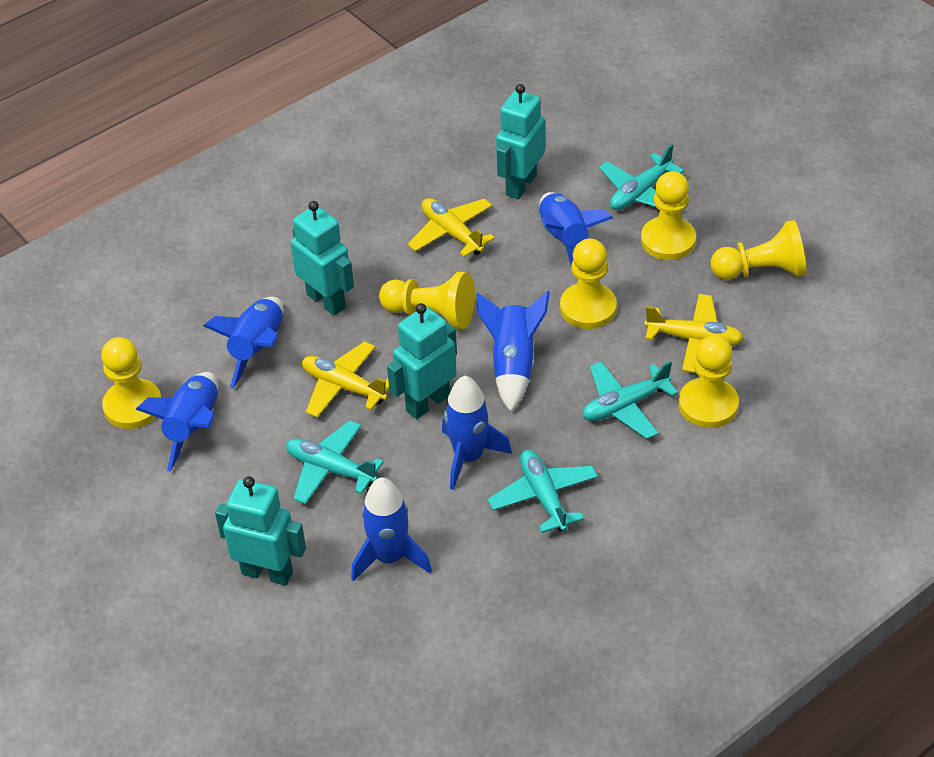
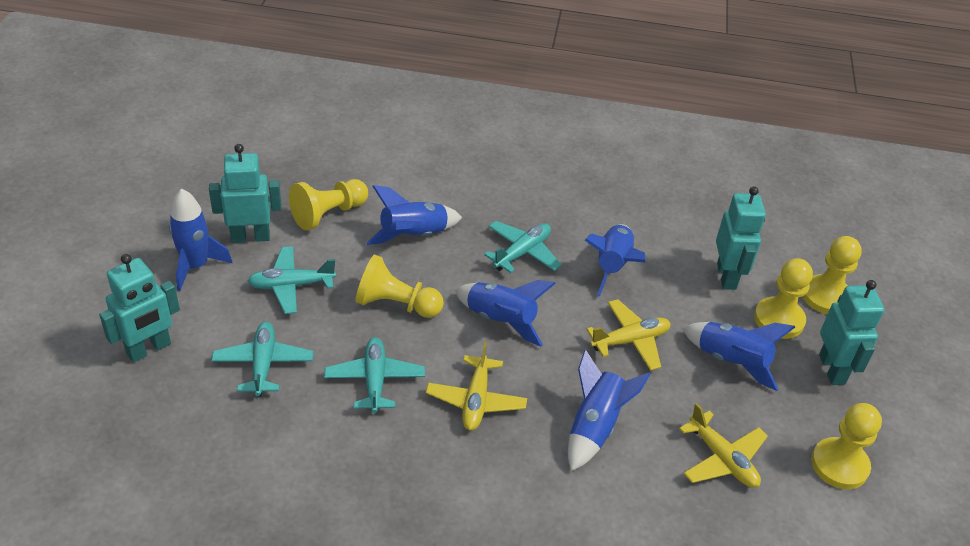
yellow pawn: [101,337,161,429] [379,272,475,330] [560,239,617,329] [641,171,696,260] [679,335,739,428] [711,220,807,280] = 6 -> [289,179,368,230] [355,254,444,318] [754,258,813,339] [803,236,862,314] [811,403,882,489] = 5

